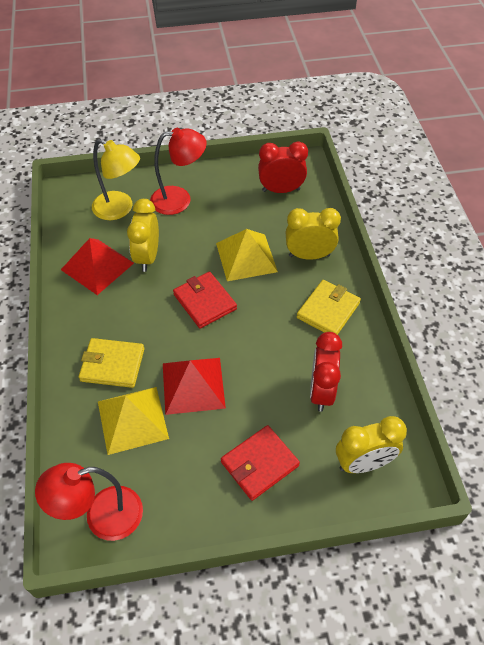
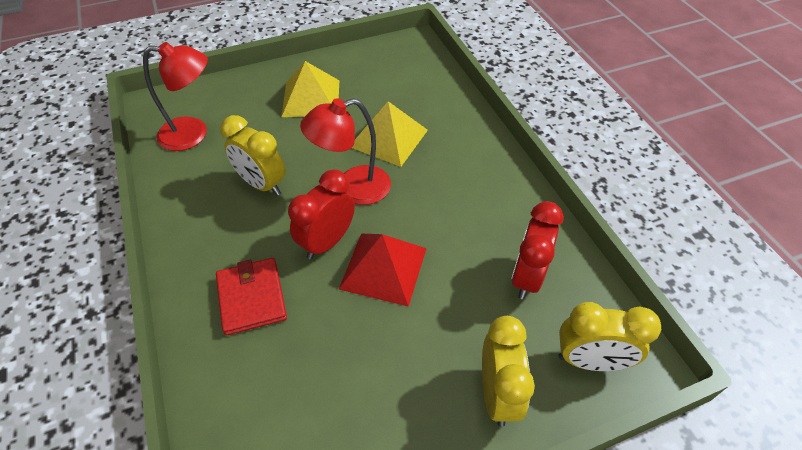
red pyramid: [61,238,134,295] [163,358,226,415] = 2 -> [339,234,427,307] = 1
red wallet: [173,272,237,328] [221,425,300,501] = 2 -> [216,258,287,335] = 1
yellow lamp: [92,139,140,220] = 1 -> none = 0
yellow wallet: [79,338,144,388] [297,280,361,335] = 2 -> none = 0

